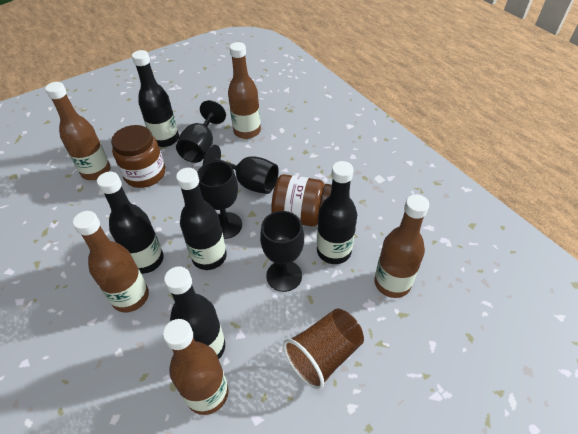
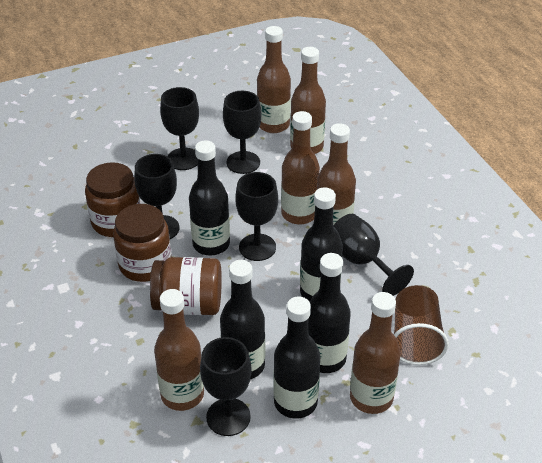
black goblet: [176,100,226,163] [197,161,242,239] [203,145,279,194] [260,211,304,292] = 4 -> [134,154,179,239] [160,87,199,170] [200,337,252,436] [223,91,261,174] [235,172,278,261] [333,214,414,296] = 6
brown bottle: [45,82,111,180] [73,211,149,312] [163,319,229,415] [228,42,261,139] [375,194,429,298] = 5 -> [154,289,204,411] [257,26,291,133] [281,111,320,224] [290,47,326,154] [317,123,356,225] [350,292,401,414] = 6
brown jar: [111,125,165,188] [271,174,332,226] = 2 -> [85,162,140,237] [113,204,171,282] [150,257,222,315] = 3

